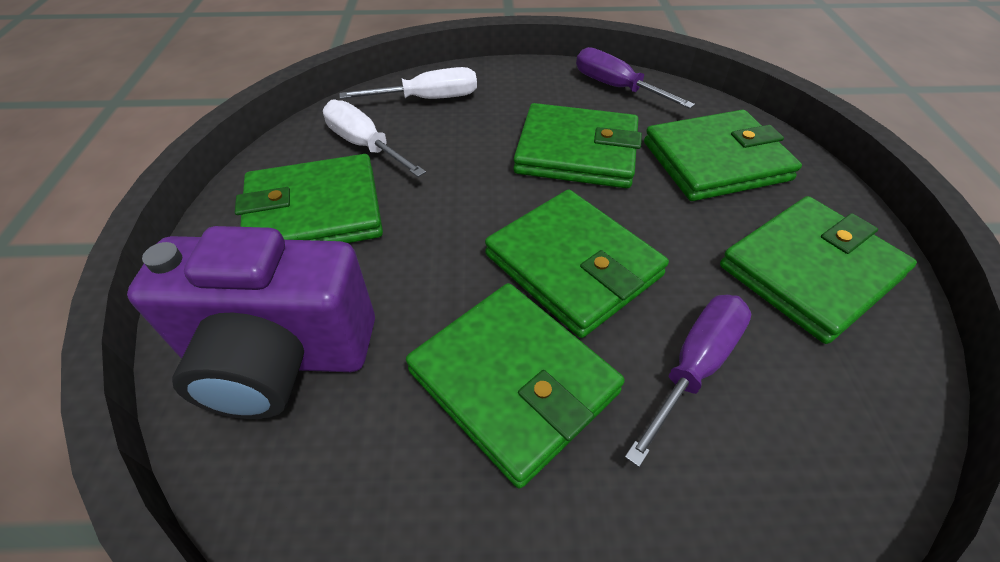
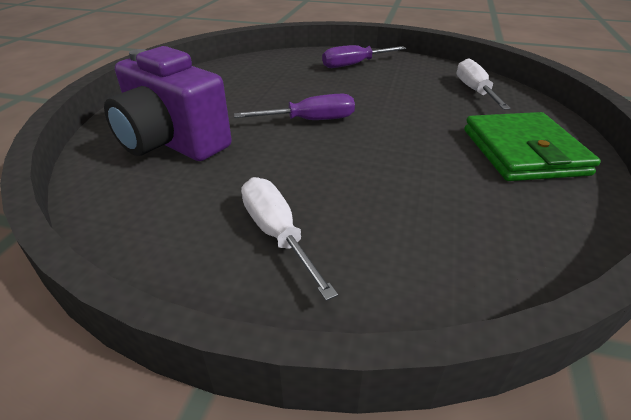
green wallet: [235,154,383,243] [406,283,625,489] [485,189,669,338] [513,103,642,188] [644,110,802,201] [720,196,917,344] = 6 -> [464,112,601,181] = 1

